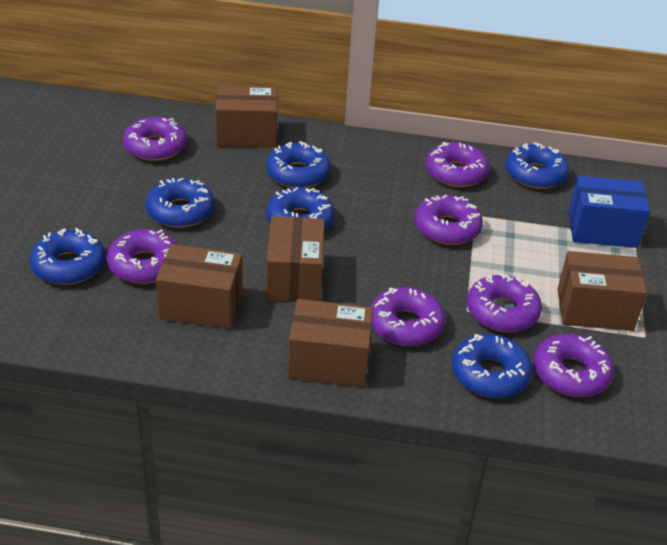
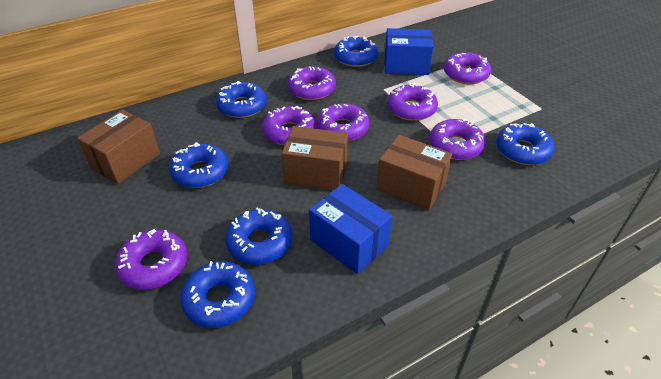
blue box: [568,176,650,248] = 1 -> [309,184,392,274] [384,28,434,75] = 2
brown box: [156,244,243,329] [215,86,277,148] [266,216,325,302] [288,299,373,387] [557,251,647,331] = 5 -> [77,110,160,184] [282,126,348,190] [377,135,452,211] = 3

